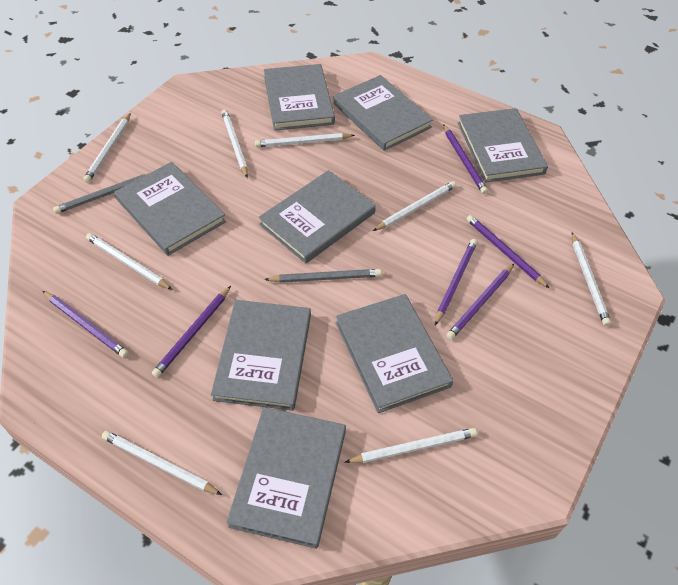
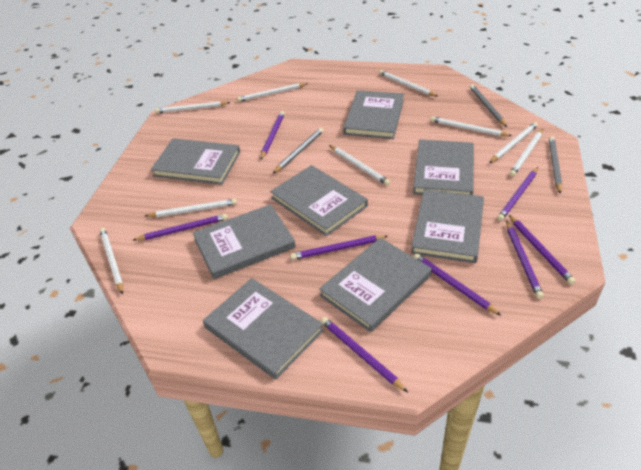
grey pencil: [53,173,149,214] [264,269,382,283] = 2 -> [273,128,324,173] [470,84,507,127] [549,136,562,194] = 3
purple pencil: [43,291,129,358] [152,286,231,378] [435,239,477,325] [443,124,488,194] [446,264,514,340] [466,215,549,288] = 6 -> [133,214,228,241] [260,111,285,160] [290,235,388,260] [321,317,408,392] [413,253,501,316] [497,167,538,221] [506,221,544,299] [509,215,576,285] = 8
white pencil: [83,113,131,183] [86,233,173,290] [102,431,222,495] [221,109,248,178] [255,133,355,147] [344,428,477,463] [373,181,456,231] [572,232,611,326] = 8 -> [100,228,123,294] [145,199,237,217] [155,101,230,113] [237,83,308,102] [329,145,390,186] [379,70,438,97] [430,116,512,136] [489,122,538,163] [509,129,543,177] = 9

